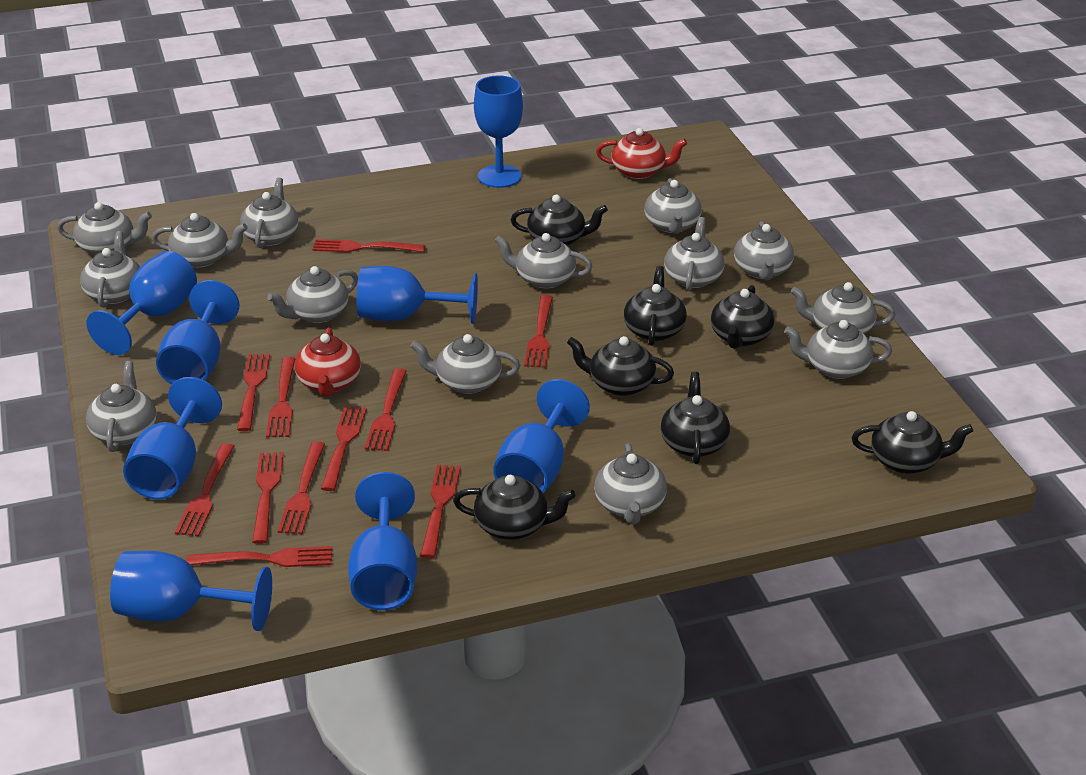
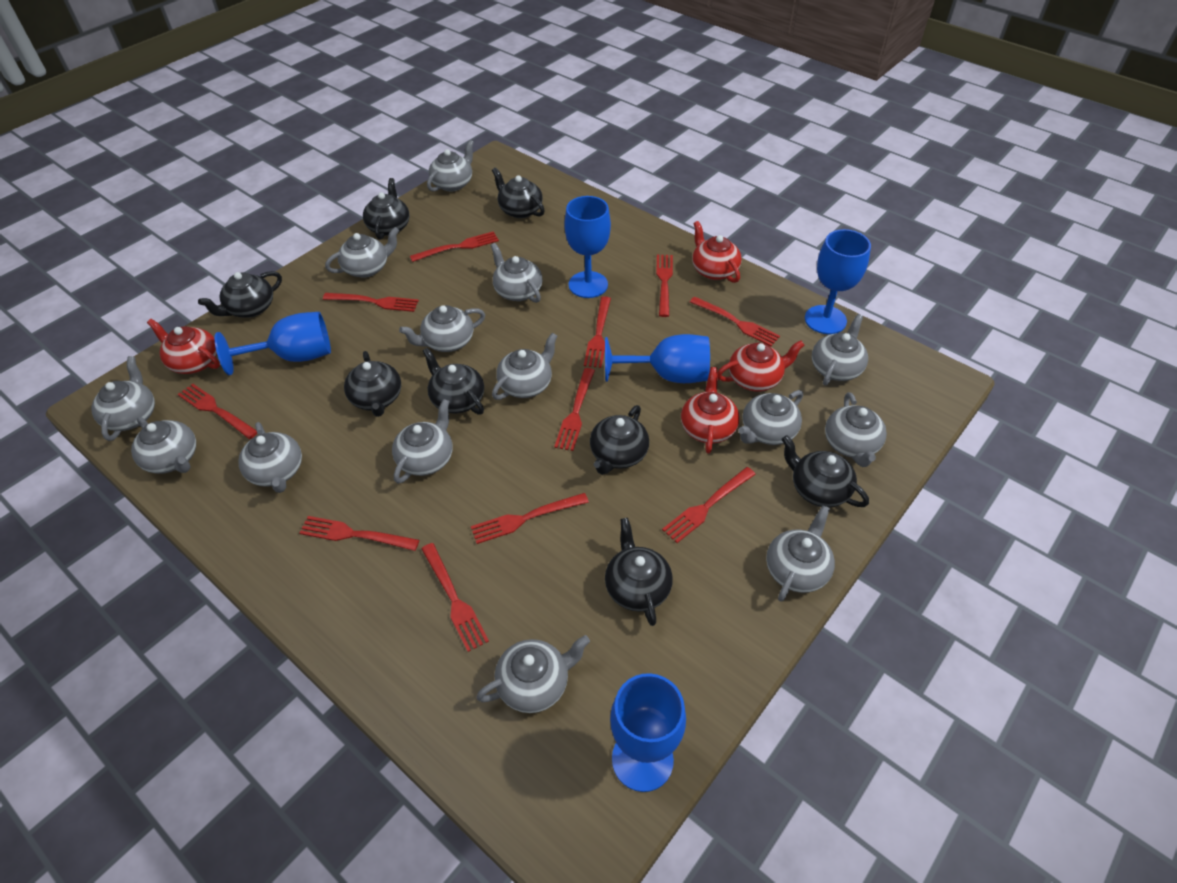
black teapot: [453,475,576,540] [511,195,608,246] [567,336,674,396] [624,266,687,346] [661,372,730,464] [711,285,774,348] [852,411,973,474] = 7 -> [198,271,282,318] [344,351,401,417] [363,178,410,240] [423,348,484,415] [492,167,545,218] [590,405,649,475] [605,518,673,626] [781,435,869,507] = 8
blue goblet: [87,251,197,355] [110,551,272,631] [123,377,222,500] [156,280,240,385] [348,472,417,610] [357,266,478,324] [474,76,523,188] [493,379,590,493] = 8 -> [215,312,331,375] [564,196,611,298] [605,334,710,383] [610,673,686,792] [805,229,871,334] = 5
red teapot: [295,327,361,397] [596,128,687,179] = 2 -> [147,319,220,374] [681,367,740,454] [692,221,742,283] [717,340,805,392] = 4

